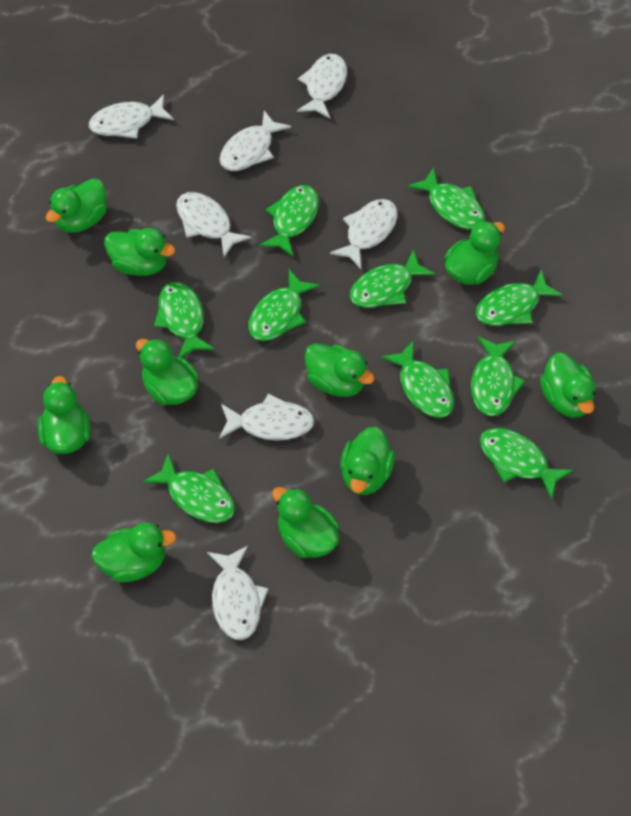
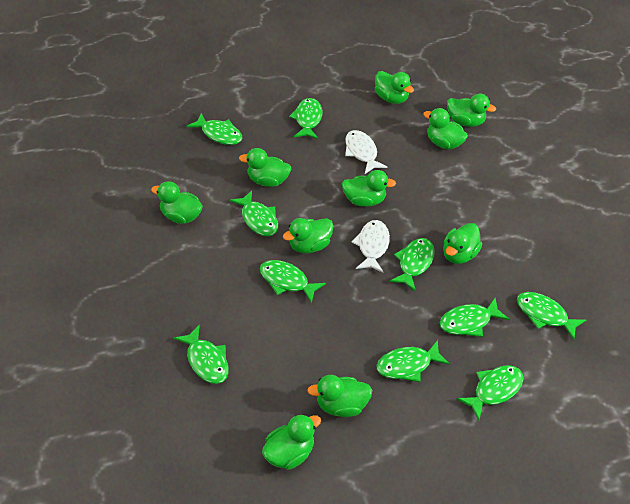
white fish: [89,94,174,139] [176,192,252,257] [207,546,269,640] [219,394,314,440] [220,110,291,171] [297,54,347,119] [330,199,397,269] = 7 -> [345,130,388,174] [351,220,390,273] = 2

